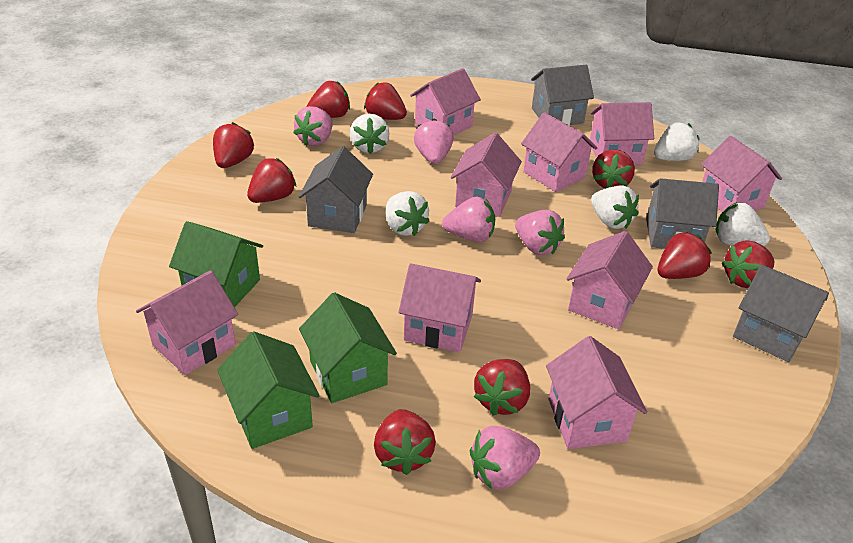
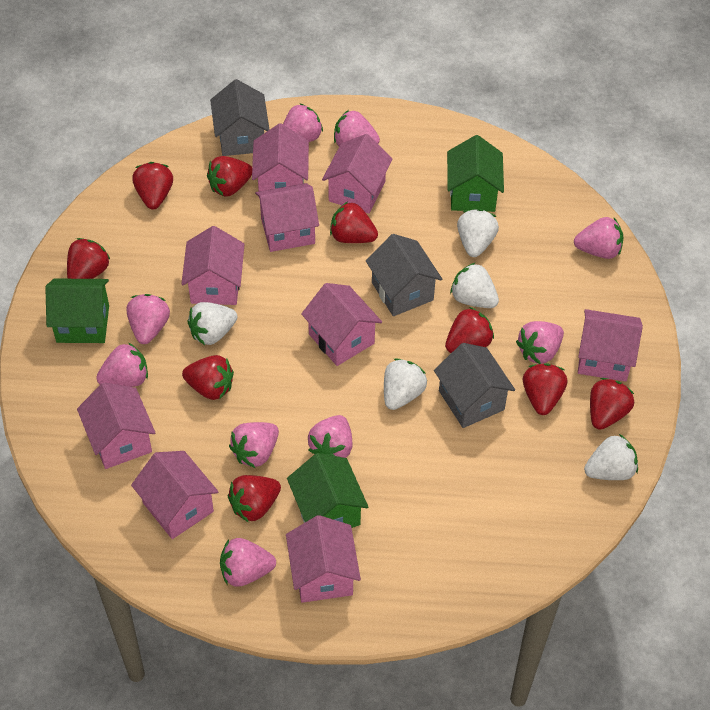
grey house: [298,146,373,233] [531,65,594,126] [646,178,719,249] [733,264,829,362] = 4 -> [210,79,270,156] [366,234,442,316] [434,343,515,428] = 3
pink strawberry: [293,106,332,146] [414,118,454,164] [442,197,495,242] [470,426,540,490] [515,210,565,255] = 5 -> [96,342,148,387] [126,294,170,344] [220,538,276,586] [229,422,279,468] [283,103,323,142] [308,415,353,458] [334,110,380,146] [516,321,564,364] [574,217,624,259] = 9

